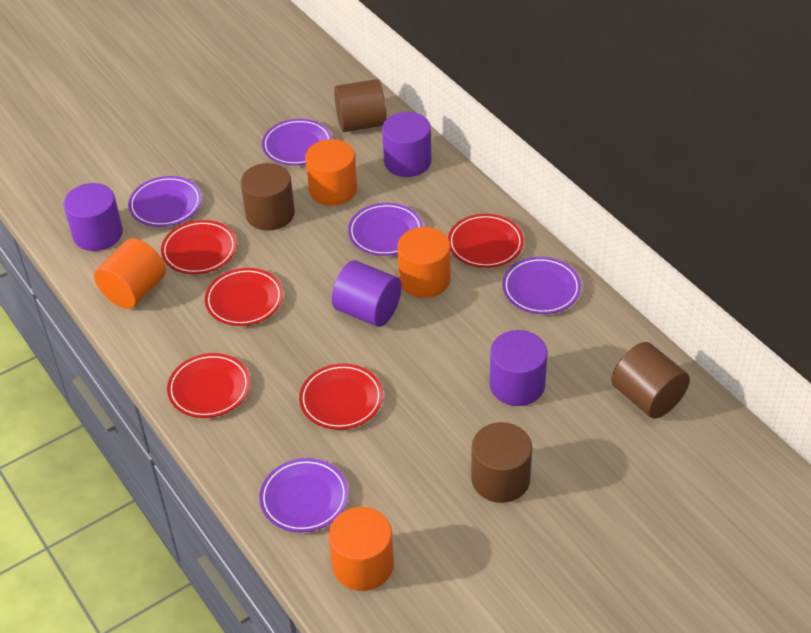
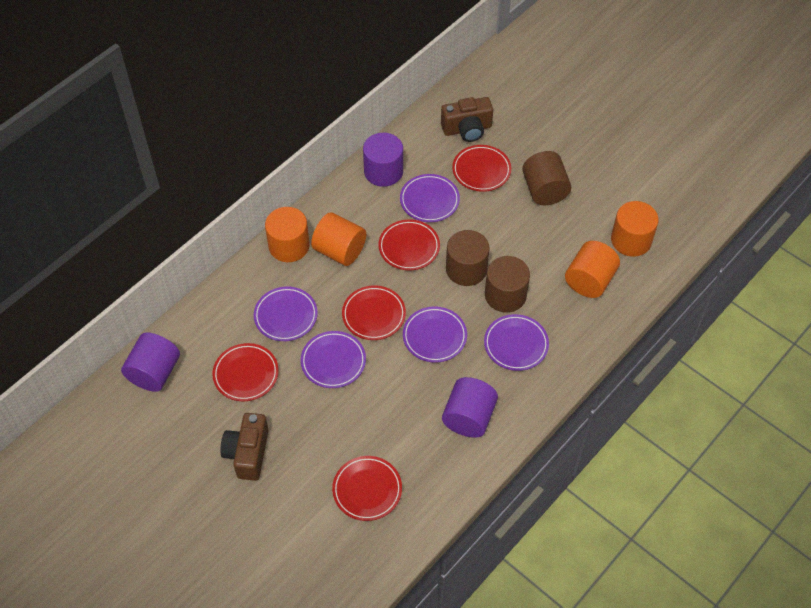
brown camera: none = 0 -> [221,413,269,481] [441,97,493,142] = 2
brown cylinder: [241,163,295,231] [334,79,387,132] [471,422,532,503] [612,342,690,418] = 4 -> [446,230,490,286] [485,256,530,313] [522,151,571,205] = 3
purple cylinder: [63,183,123,251] [332,260,402,327] [382,112,431,177] [490,330,547,406] = 4 -> [121,332,180,392] [363,133,403,187] [442,377,498,438] = 3

